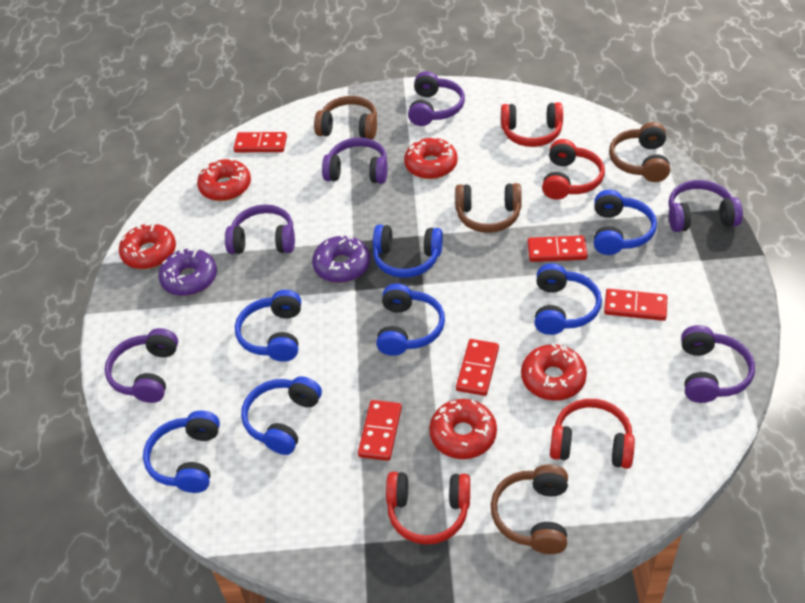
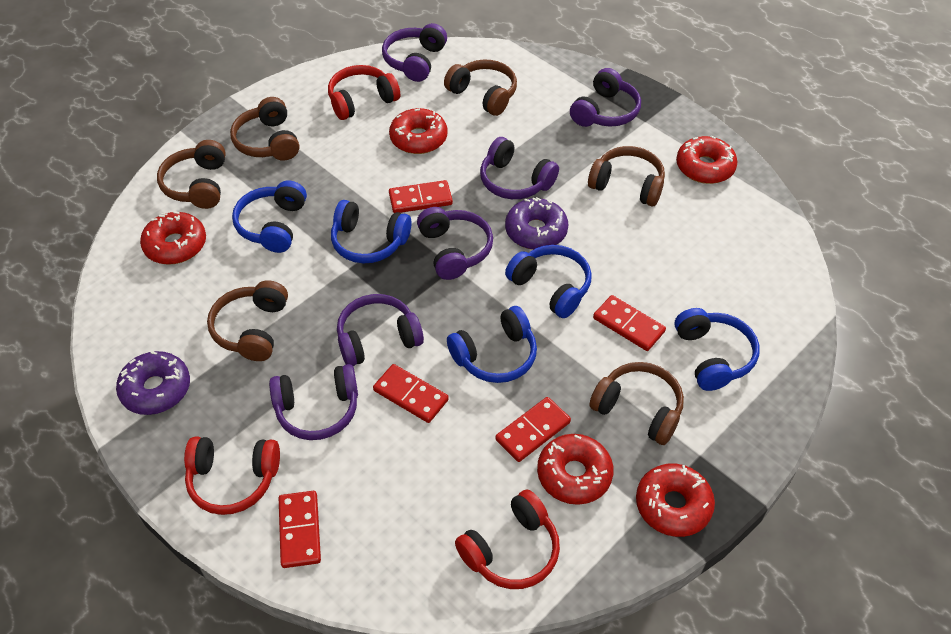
blue headphones: [143,411,220,493] [235,290,301,362] [241,376,322,455] [373,224,443,278] [376,283,445,356] [535,263,602,335] [594,190,657,255] = 7 -> [232,181,307,253] [331,200,411,264] [447,306,537,383] [505,245,592,318] [674,308,760,391] = 5
brown headphones: [314,96,377,140] [455,183,522,233] [491,465,568,554] [609,122,670,182] = 4 -> [157,140,226,209] [207,280,288,361] [230,97,299,161] [444,60,517,116] [588,146,665,206] [589,362,684,445] = 6
red headphones: [386,472,470,545] [501,102,563,147] [542,139,605,200] [550,399,635,469] = 4 -> [184,436,280,515] [328,65,400,120] [455,490,560,589] = 3

